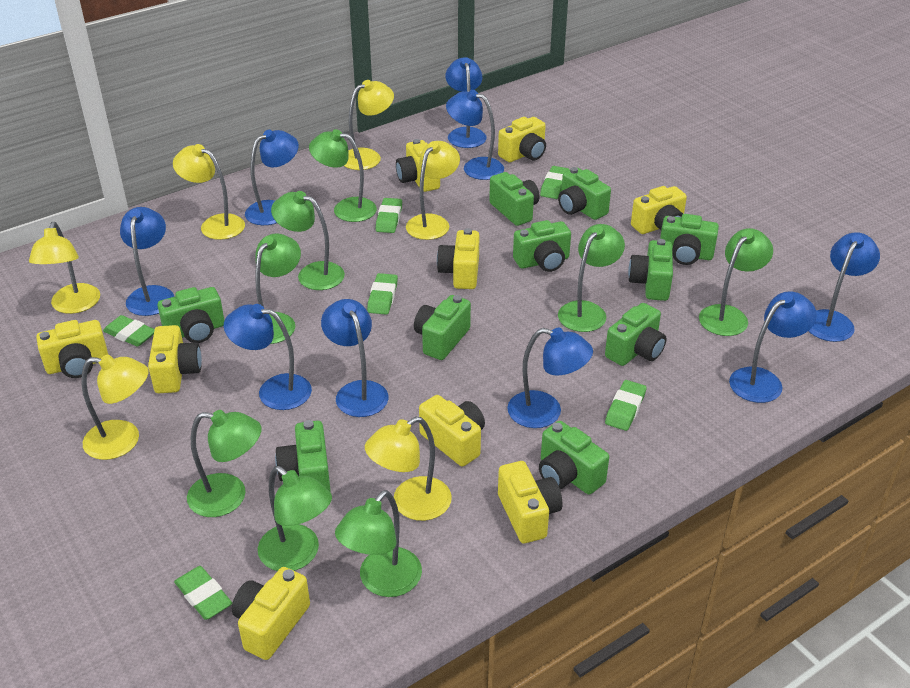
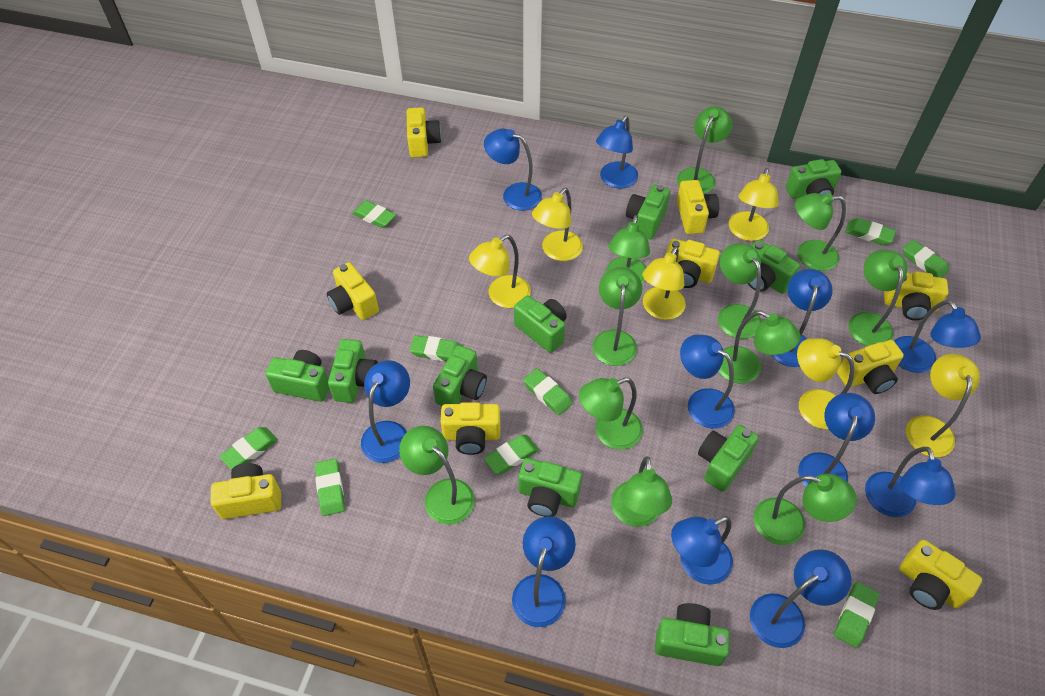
blue lamp: [120,207,174,316] [224,304,312,410] [245,130,299,225] [321,299,388,417] [445,57,487,148] [446,90,504,180] [507,328,593,428] [729,291,817,403] [809,232,880,342] = 9 -> [361,360,410,463] [484,129,542,210] [512,516,576,627] [596,116,638,189] [671,516,733,585] [680,335,735,429] [750,549,851,648] [772,269,833,367] [798,393,875,487] [865,447,956,517] [894,300,981,373] = 11
green eraser: [103,315,155,347] [174,566,232,620] [367,273,398,315] [376,198,402,233] [540,166,570,199] [605,380,647,431] = 6 -> [219,427,278,470] [315,459,345,516] [352,200,396,228] [410,335,460,361] [484,435,539,474] [523,368,573,415] [834,582,879,648] [845,218,896,245] [903,240,949,278] = 9
green lamp: [187,410,261,517] [255,234,301,344] [258,466,332,571] [271,191,345,290] [309,129,377,222] [335,490,422,597] [558,224,625,332] [699,228,773,336] = 8 -> [399,426,475,525] [579,377,643,450] [593,267,642,366] [606,215,650,284] [611,456,672,527] [677,107,733,194] [718,243,762,339] [719,310,801,383] [754,474,857,545] [795,193,846,271] [848,250,907,346] = 11

